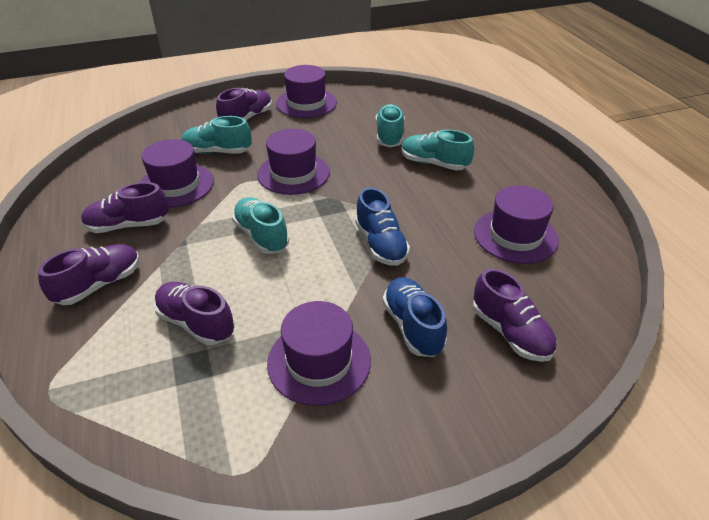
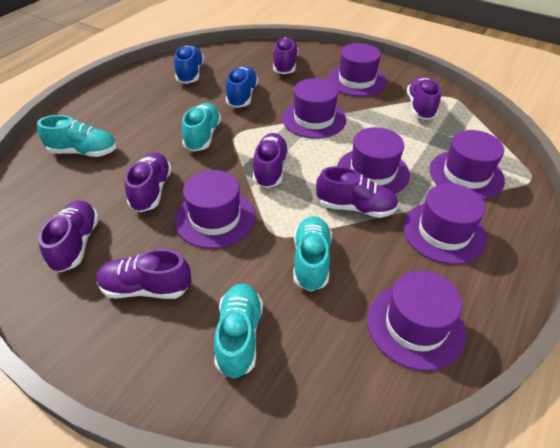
purple hat: [140,139,214,208] [257,129,330,195] [267,301,371,406] [276,65,337,118] [474,185,559,264] = 5 -> [175,170,255,249] [282,78,346,139] [328,43,386,96] [337,127,410,194] [367,270,466,371] [403,183,487,264] [429,130,505,200] = 7
purple shoe: [38,244,140,305] [81,182,169,233] [154,282,235,345] [216,88,272,120] [473,268,557,362] = 5 -> [39,200,99,272] [96,249,191,299] [125,152,172,212] [253,133,289,188] [273,38,299,74] [316,166,398,218] [407,77,441,120] = 7

